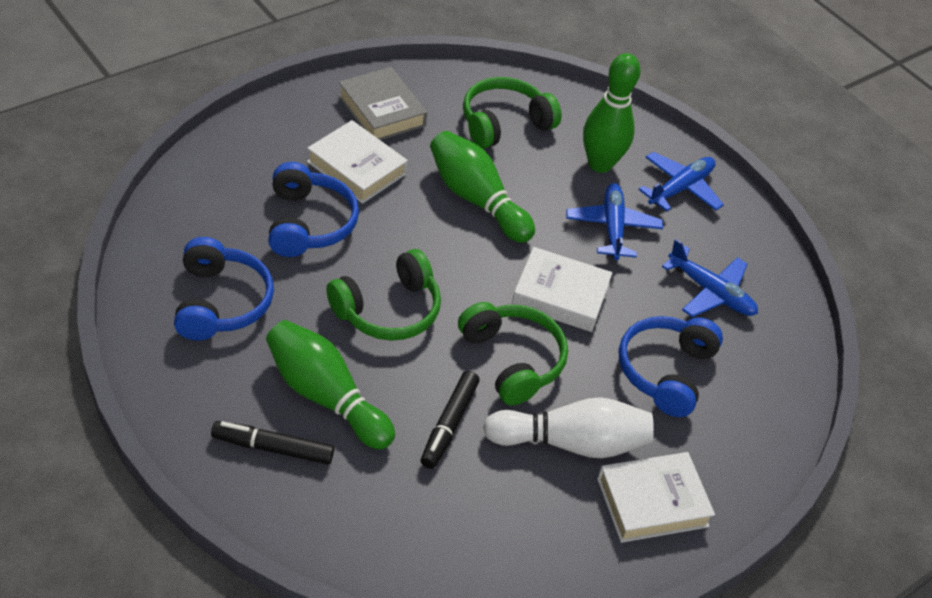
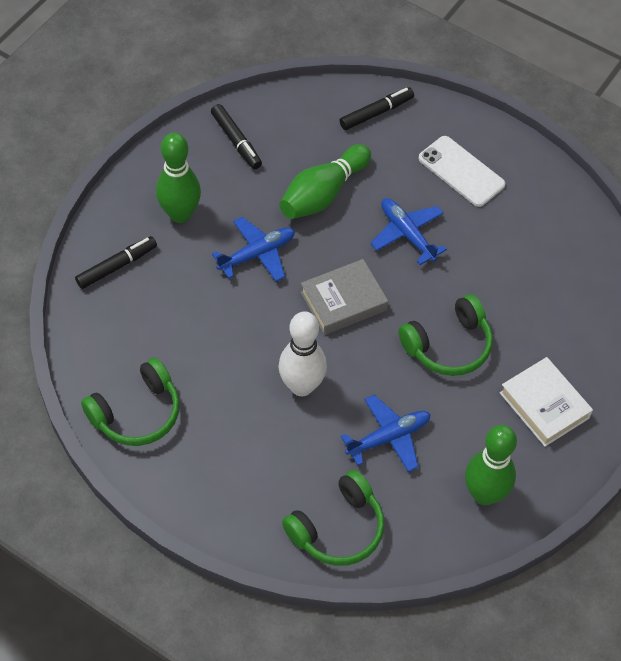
black marker: [211,421,334,464] [421,371,480,469] = 2 -> [75,236,157,289] [211,104,262,169] [340,87,414,130] = 3
blue headphones: [174,237,274,341] [268,162,359,257] [619,316,723,417] = 3 -> none = 0
white book: [307,120,408,204] [511,247,612,332] [597,452,715,543] = 3 -> [500,357,593,447] = 1
white phone: none = 0 -> [418,136,505,207] = 1

